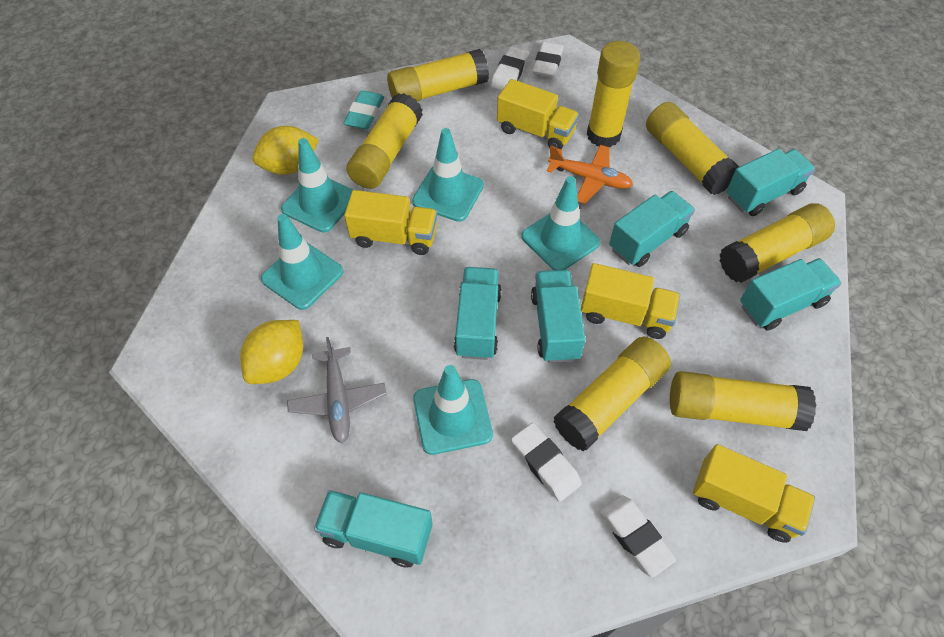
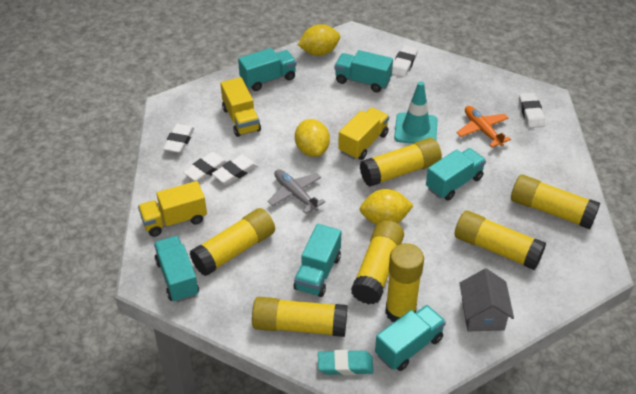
grey house: none = 0 -> [459,268,514,332] = 1
turquoise traffic cone: [261,214,344,310] [281,138,353,233] [412,128,484,222] [413,365,493,455] [521,176,601,270] = 5 -> [394,81,438,144] = 1
white eraser: [490,46,529,91] [511,423,582,502] [532,41,564,77] [599,496,676,577] = 4 -> [163,124,194,153] [183,152,228,183] [212,155,258,185] [392,45,418,78] [519,93,545,128] = 5
yellow lemon: [240,320,303,384] [252,126,319,175] = 2 -> [295,119,330,157] [298,24,340,56] [360,189,414,224] = 3
yellow truck: [344,190,437,255] [497,79,579,149] [581,263,680,339] [693,444,815,543] = 4 -> [138,181,207,237] [220,77,261,137] [338,107,389,160] = 3

